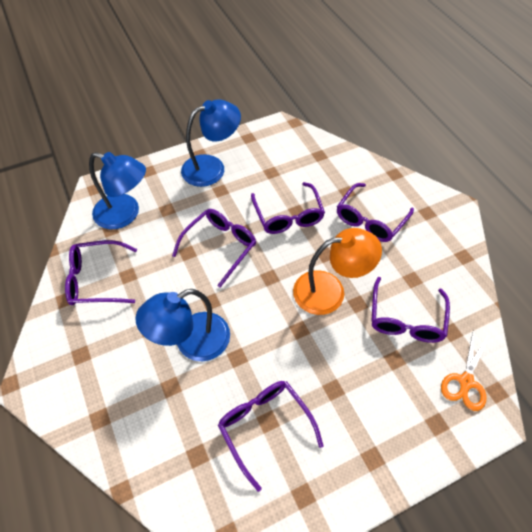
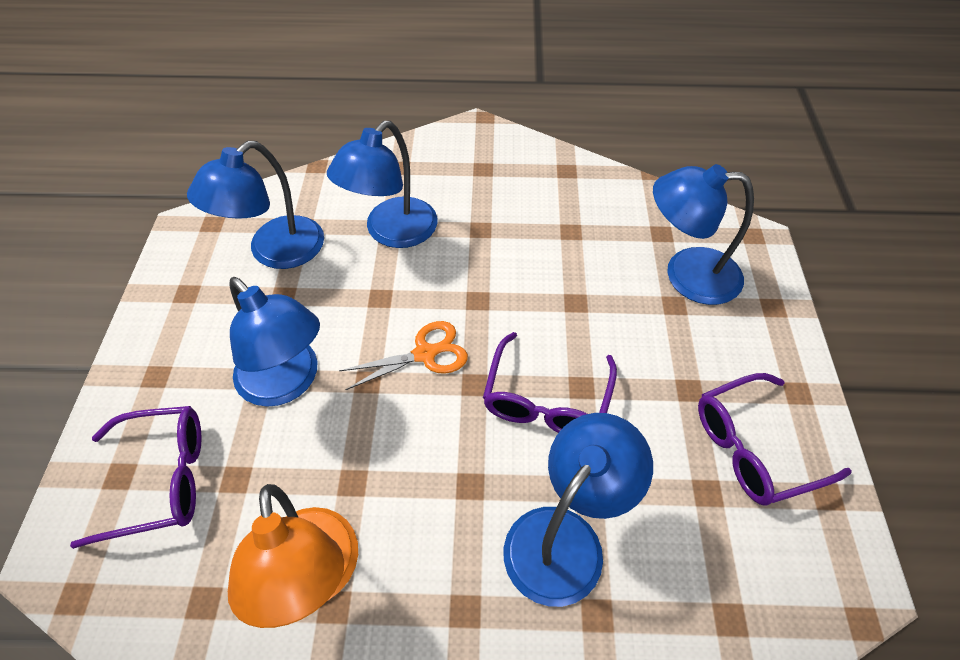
blue lamp: [89,152,146,229] [135,289,230,361] [181,99,241,187] = 3 -> [187,141,324,269] [229,277,320,407] [327,121,438,248] [504,413,653,607] [653,164,754,305] = 5
purple glasses: [65,240,137,305] [172,209,256,288] [218,381,324,492] [251,182,325,234] [337,183,414,242] [372,277,450,343] = 6 -> [70,406,202,549] [483,332,617,433] [698,373,852,506] = 3

